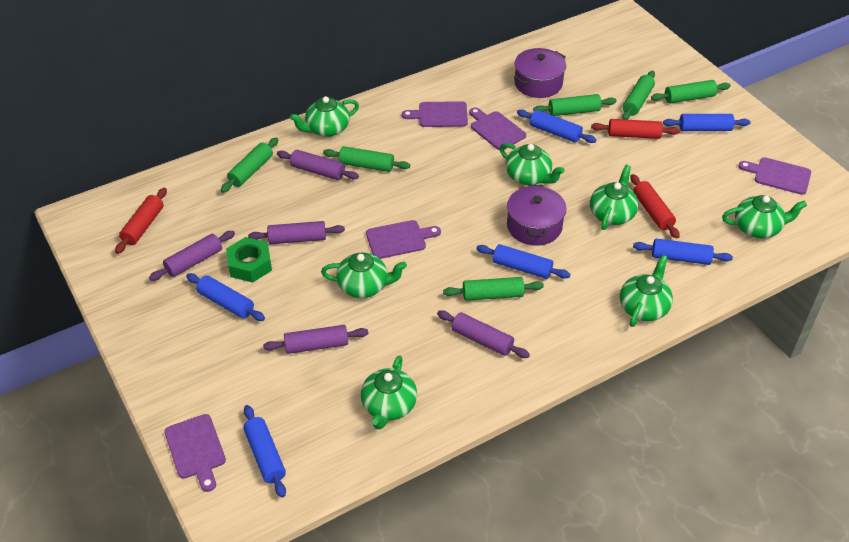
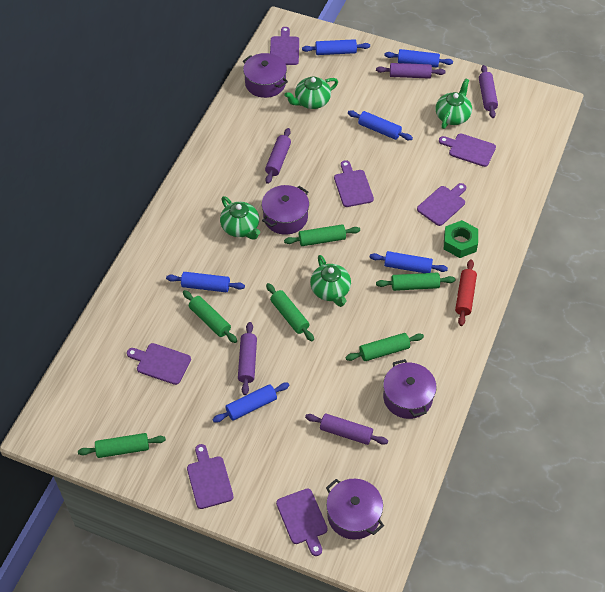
green teapot: [290,96,359,137] [321,253,407,298] [361,355,417,430] [500,143,565,185] [590,165,639,230] [620,255,673,327] [722,195,807,238] = 7 -> [220,196,260,240] [284,77,338,109] [310,255,351,307] [435,78,472,129] = 4
purple cutting board: [164,414,226,492] [366,220,441,259] [402,101,468,127] [469,107,526,150] [738,157,811,195] = 5 -> [127,343,191,385] [187,444,234,509] [270,27,299,65] [276,488,328,556] [334,160,374,207] [417,183,466,226] [439,133,496,167] = 7
purple pot: [507,185,567,246] [514,48,566,98] = 2 -> [243,53,288,98] [262,185,309,235] [326,479,384,540] [383,359,437,419] = 4
red rolling pin: [115,188,167,254] [591,119,680,139] [630,174,680,239] = 3 -> [455,259,477,326] = 1

